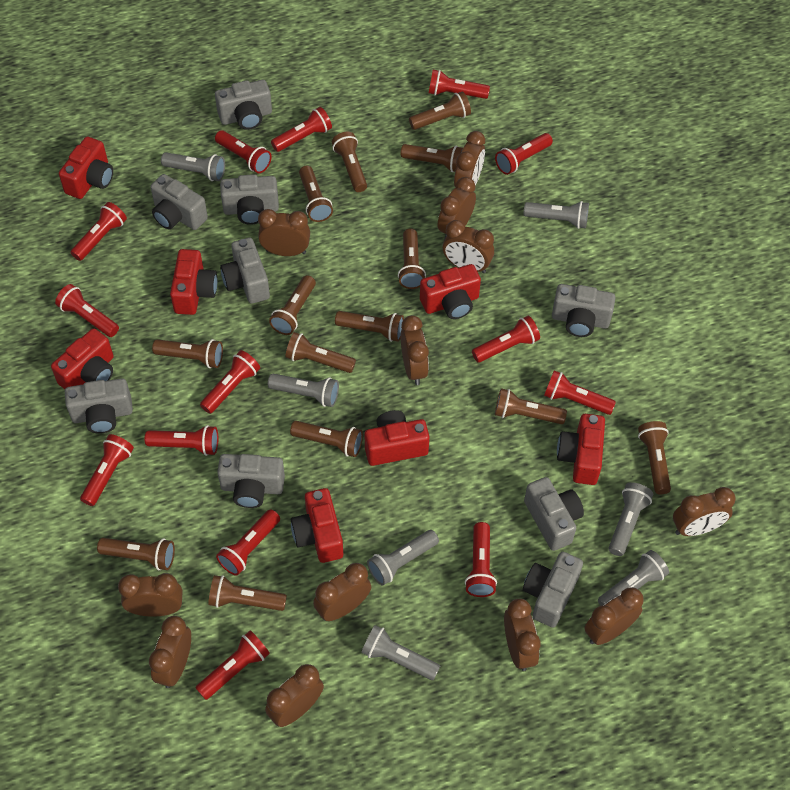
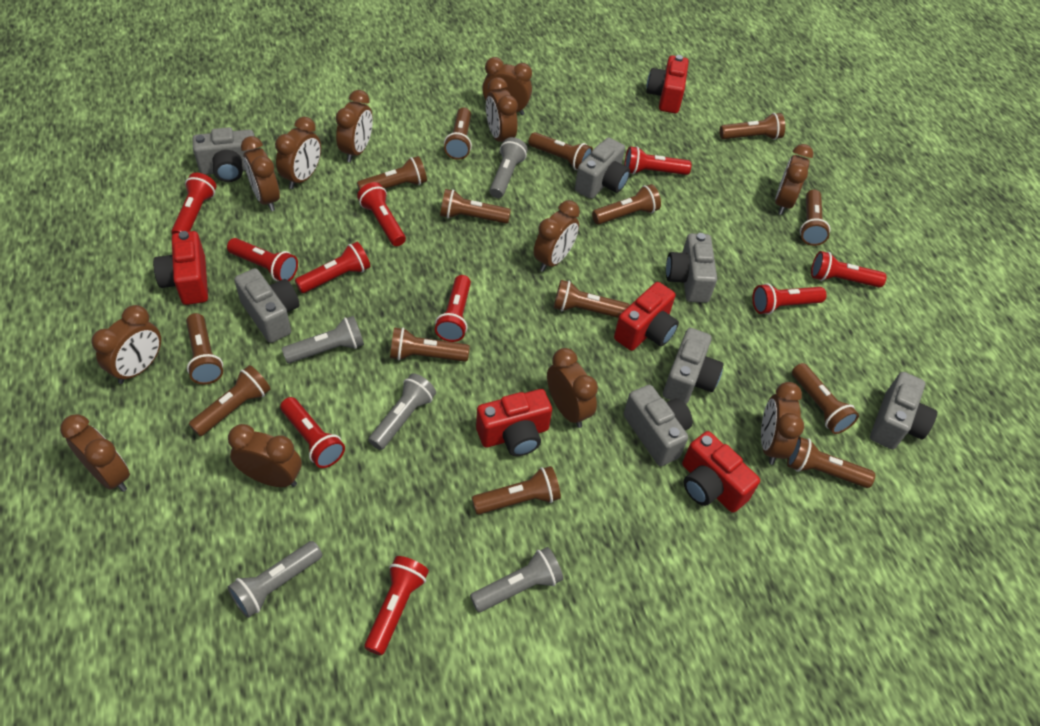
grey camera: [65,378,133,434] [151,174,208,230] [215,80,272,130] [217,454,285,508] [220,174,279,225] [220,238,270,304] [523,552,583,627] [524,477,584,551] [552,284,615,337] = 9 -> [193,127,256,182] [234,268,299,343] [575,137,630,199] [624,385,692,466] [663,328,724,404] [666,233,717,303] [870,372,937,449] = 7
grey flashlight: [161,152,225,181] [268,374,339,407] [361,625,440,680] [367,530,439,585] [524,201,589,229] [598,550,669,606] [608,482,653,556] = 7 -> [228,541,322,618] [282,316,364,363] [368,373,436,450] [470,547,563,612] [490,137,528,198] = 5
red camera: [51,328,113,389] [59,137,113,199] [170,249,217,315] [291,488,343,563] [365,410,430,466] [420,264,481,319] [557,414,605,485] = 7 -> [153,231,208,305] [476,389,552,456] [614,282,679,351] [646,55,689,113] [682,431,760,513] = 5
red flashlight: [55,284,119,337] [70,202,127,261] [80,434,134,506] [145,425,218,456] [196,630,270,700] [200,350,260,414] [215,130,272,173] [216,509,280,576] [271,107,332,152] [429,70,490,99] [465,522,497,597] [472,316,540,363] [495,133,553,175] [544,370,616,415] = 14 -> [171,173,216,235] [227,238,298,281] [280,397,345,468] [295,242,370,293] [357,182,406,246] [365,556,429,655] [435,275,471,342] [625,146,691,175] [752,283,826,315] [811,251,887,288] = 10

